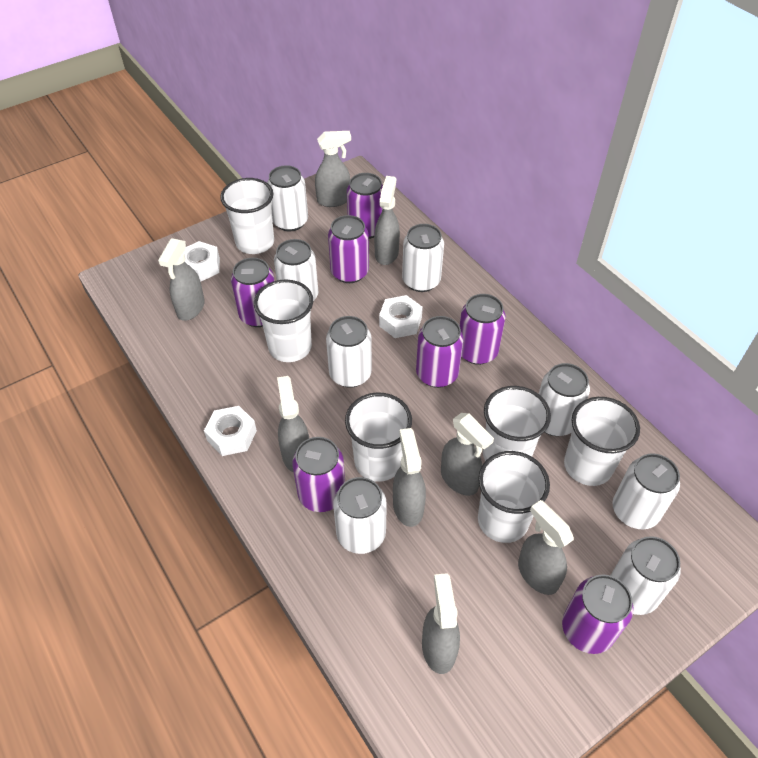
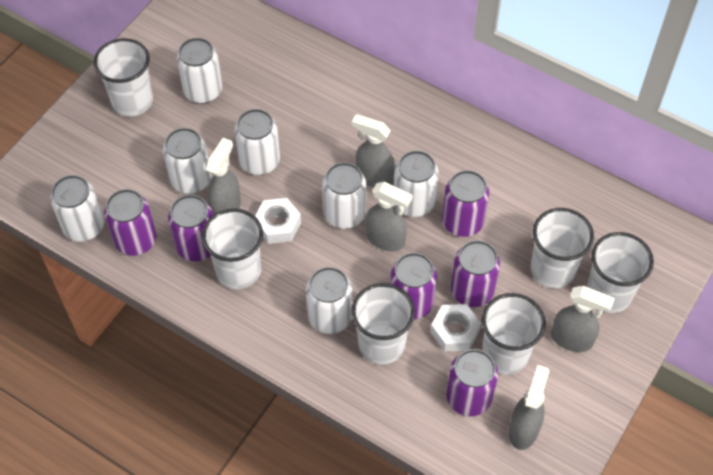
grey spray bottle: [158,238,205,321] [277,376,309,472] [315,131,351,207] [374,176,400,265] [393,428,426,527] [422,573,460,674] [441,413,494,496] [518,500,574,595] = 8 -> [206,138,241,215] [352,114,395,188] [366,182,413,251] [509,365,549,450] [551,286,615,352] = 5
purple can: [231,258,274,327] [292,437,345,512] [328,215,369,283] [347,173,383,239] [416,316,463,388] [460,294,506,365] [562,574,634,654] = 7 -> [104,189,156,256] [168,195,213,261] [390,253,437,320] [442,170,489,237] [446,349,498,416] [451,240,500,307] = 6
white can: [267,165,308,232] [274,239,318,301] [326,316,372,388] [333,477,387,554] [402,224,444,292] [539,363,590,436] [610,536,681,615] [612,453,680,529] = 8 -> [50,175,104,242] [163,128,211,194] [176,38,222,104] [234,109,280,175] [306,267,352,334] [322,162,366,229] [394,151,439,217] = 7
white nut: [184,241,220,282] [204,406,257,456] [379,295,423,338] = 3 -> [255,198,301,244] [431,304,481,352] = 2

